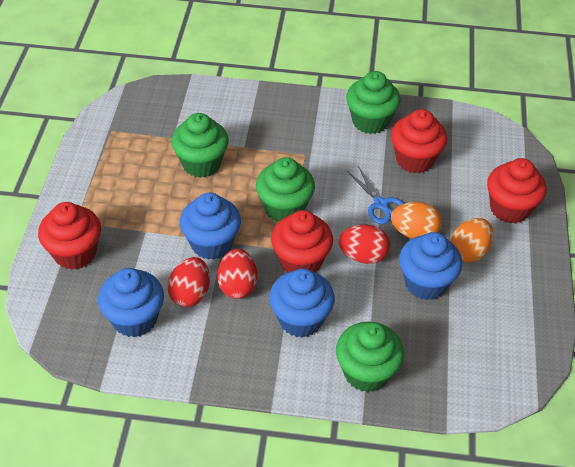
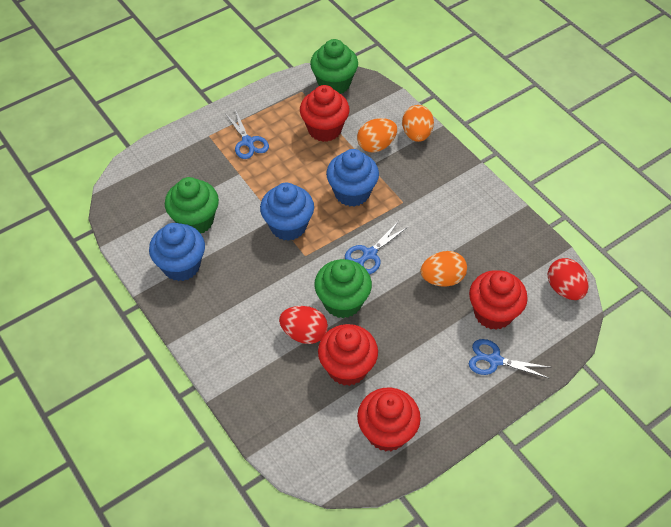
blue cupcake: [98,268,164,337] [180,193,241,260] [269,268,335,337] [399,232,462,300] = 4 -> [149,223,205,281] [260,183,314,241] [326,149,379,207] = 3
blue scissors: [347,166,404,224] = 1 -> [225,110,269,159] [345,221,408,274] [469,339,550,379] = 3
green cupcake: [171,113,229,178] [256,157,315,222] [336,322,404,392] [346,71,400,134] = 4 -> [165,177,219,233] [310,39,358,94] [314,259,372,318] = 3
orange egg: [391,202,442,239] [450,218,493,262] = 2 -> [357,118,397,153] [402,105,434,142] [420,251,467,287] = 3
red egg: [167,257,210,307] [218,249,257,299] [338,225,390,264] = 3 -> [279,306,328,344] [548,258,588,300] = 2

